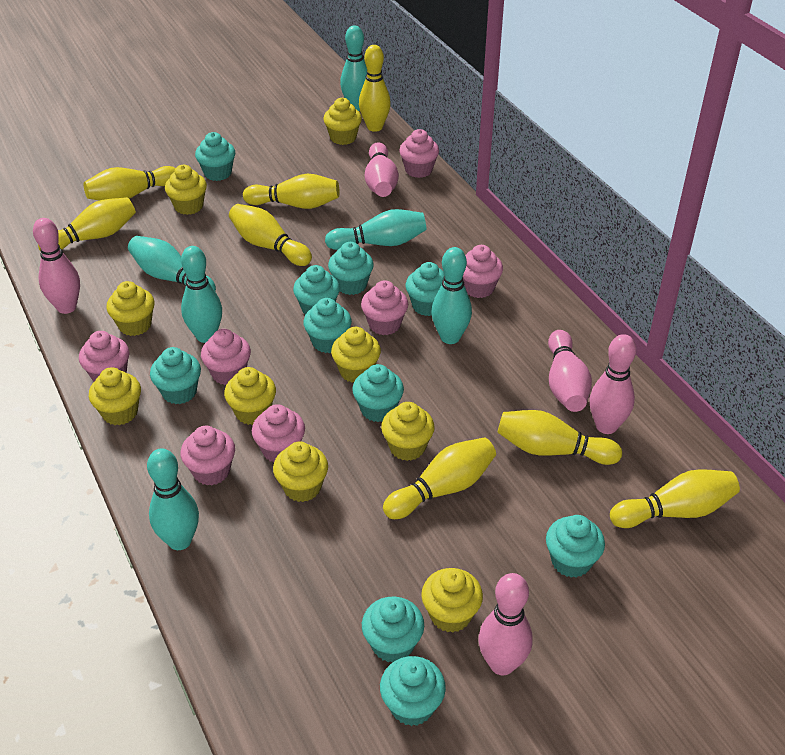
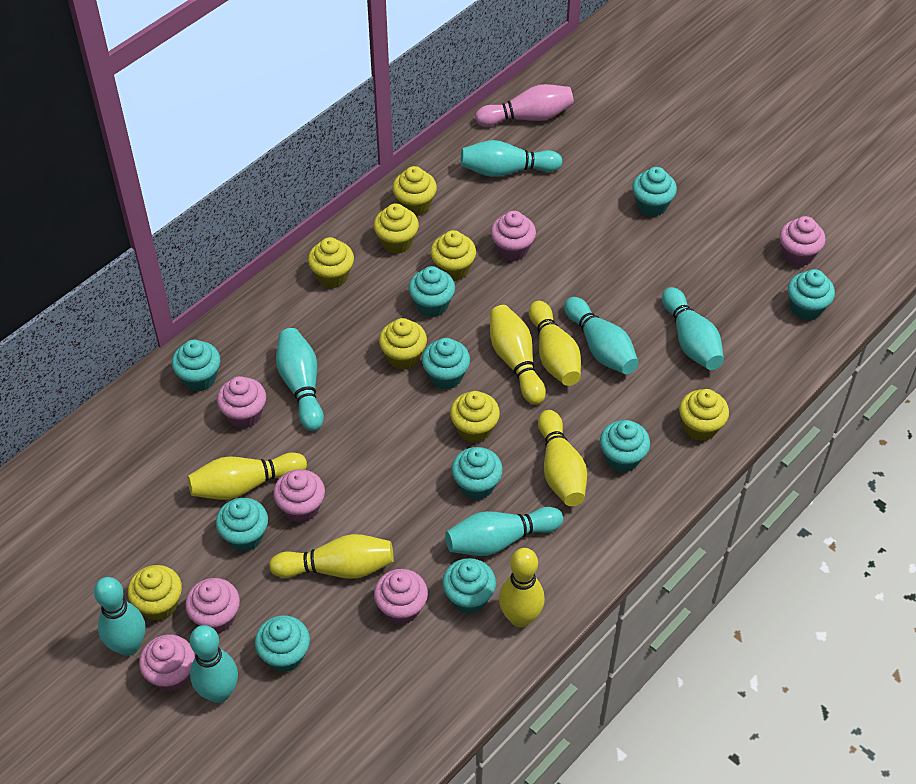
pink bowling pin: [33,218,80,314] [365,142,399,197] [479,573,533,675] [548,330,592,412] [590,334,636,434] = 5 -> [475,84,574,126] = 1
turquoise bowling pin: [128,236,216,291] [147,448,199,550] [181,246,222,343] [325,209,427,250] [340,25,367,111] [431,247,472,344] = 6 -> [94,577,145,656] [190,625,238,703] [276,328,324,431] [445,507,563,556] [461,140,562,177] [564,297,639,374] [662,287,724,370] = 7
yellow bowling pin: [38,197,136,250] [84,166,175,201] [229,204,312,266] [243,174,340,209] [359,45,391,132] [383,437,496,519] [497,410,622,465] [610,469,740,528] = 8 -> [188,452,307,500] [269,534,394,579] [490,305,546,405] [499,548,545,627] [529,301,581,386] [538,410,587,506] = 6
yellow cupcake: [89,367,141,425] [107,281,155,336] [165,165,207,215] [224,367,276,425] [273,441,328,502] [323,98,362,145] [331,327,381,383] [381,402,434,461] [421,568,483,633] = 9 -> [128,565,182,621] [308,237,354,288] [374,203,419,254] [379,318,427,370] [392,166,437,216] [430,230,476,281] [450,391,500,443] [679,389,729,441] = 8

